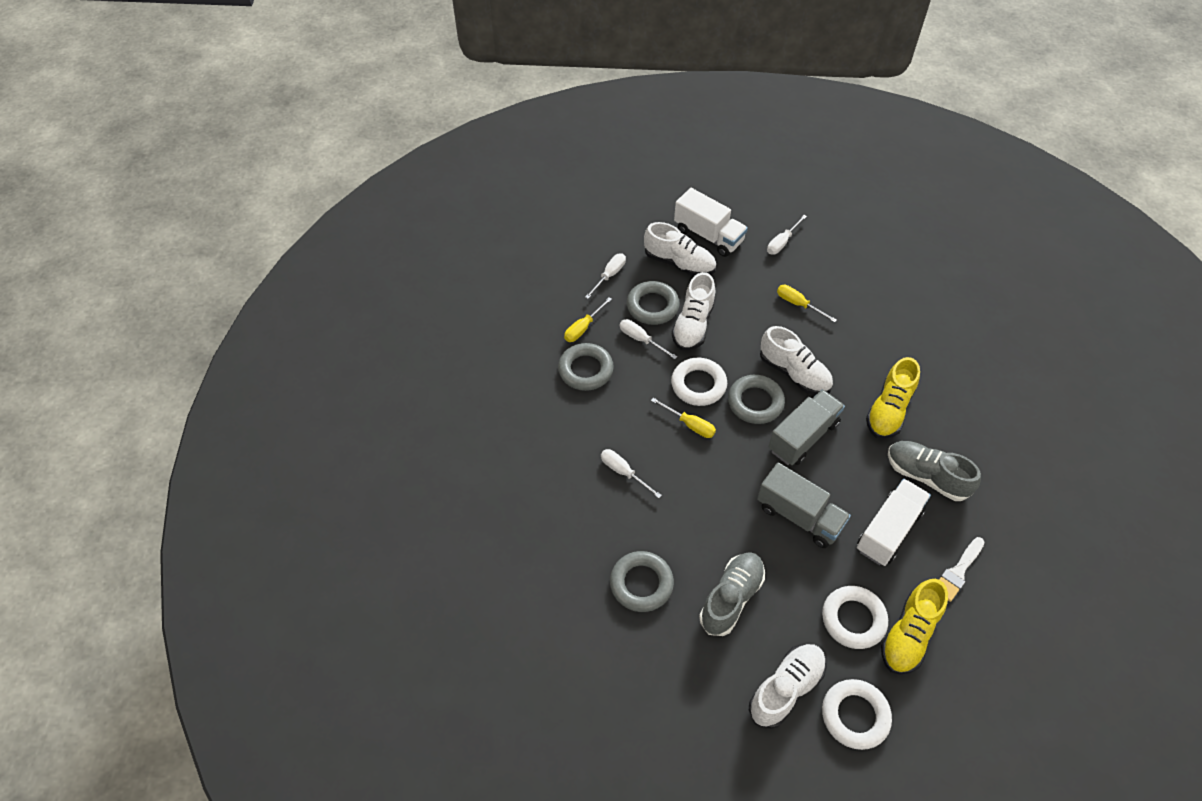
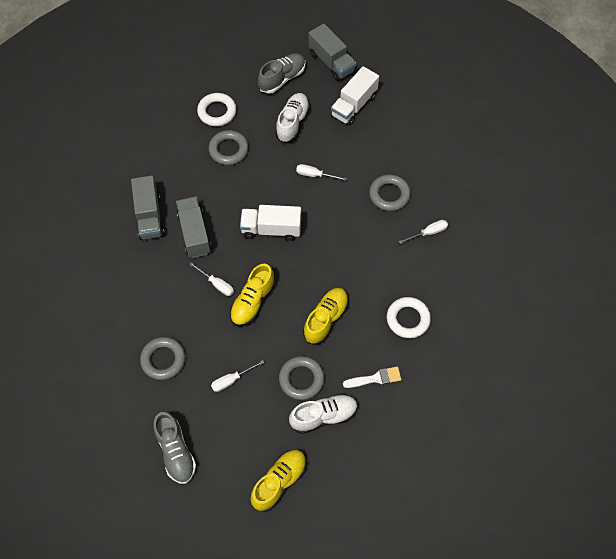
grey truck: [757,463,851,548] [768,389,845,465] = 2 -> [131,175,165,240] [176,196,212,258] [308,24,356,81] = 3
white ring: [671,358,727,406] [822,586,888,649] [822,679,892,750] = 3 -> [197,93,236,126] [387,297,431,338] = 2
white shoe: [644,222,716,276] [672,272,716,351] [749,644,826,729] [760,326,833,395] = 4 -> [275,93,310,143] [289,394,358,434] = 2
yellow screwdriver: [564,297,612,342] [651,398,716,438] [777,285,837,322] = 3 -> none = 0
yellow shoe: [866,357,920,439] [881,579,948,675] = 2 -> [230,264,275,326] [251,450,306,512] [303,288,349,344] = 3

